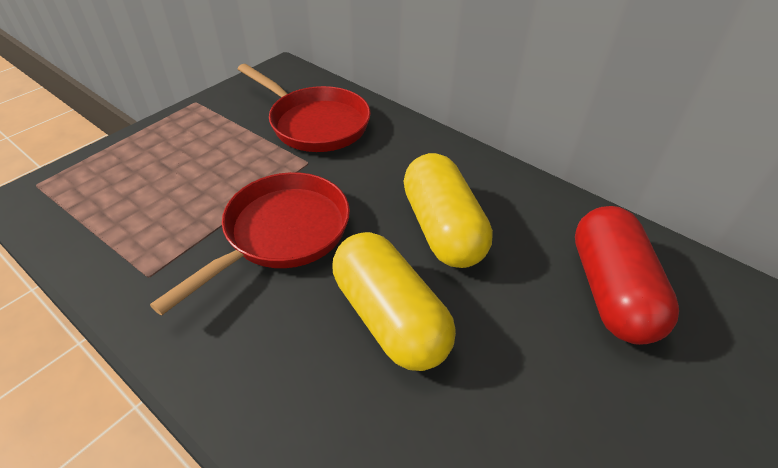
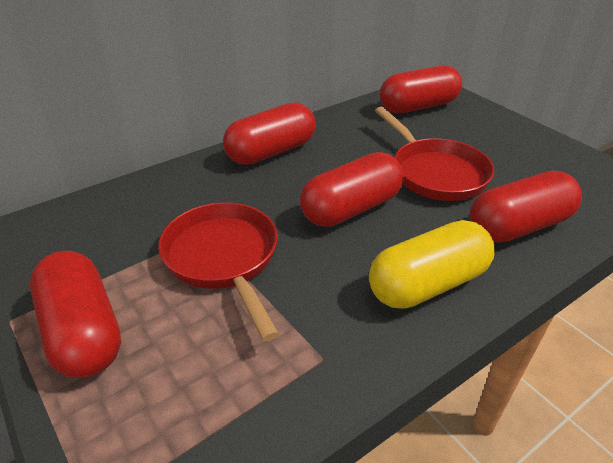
red capsule: [575,206,679,345] = 1 -> [30,251,121,378] [223,102,316,165] [300,152,404,227] [380,65,462,113] [470,171,582,243] = 5
yellow capsule: [333,232,456,371] [403,153,493,268] = 2 -> [369,220,495,309] = 1

